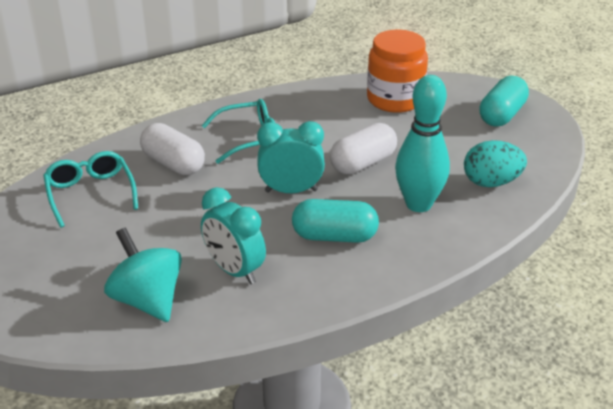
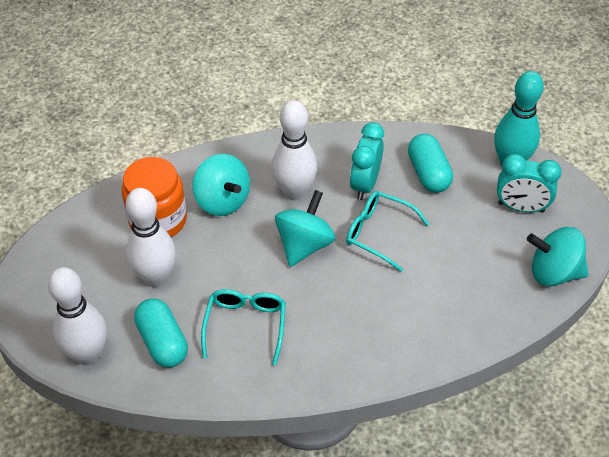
turquoise egg: [464,140,527,187] = 1 -> none = 0
turquoise spinning top: [104,228,182,322] = 1 -> [192,154,250,216] [275,190,335,267] [527,227,589,286] = 3
white bowling pin: none = 0 -> [48,267,107,365] [126,188,176,287] [272,100,317,201] = 3
white capsule: [140,123,205,175] [330,123,397,174] = 2 -> none = 0

